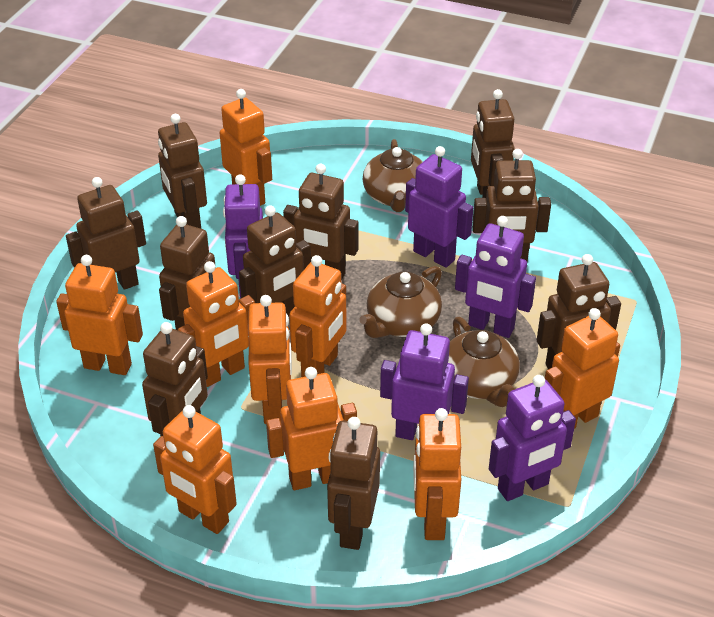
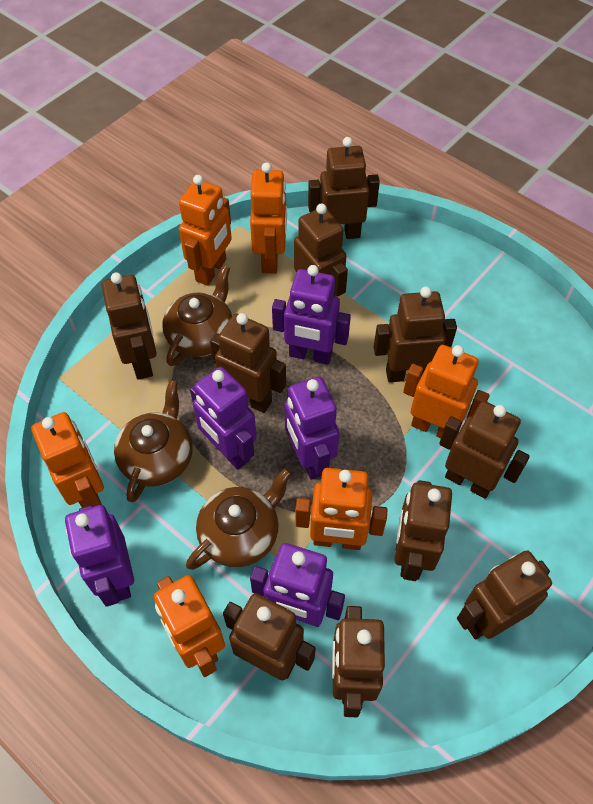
orange robot: [56,255,143,375] [153,405,237,534] [178,261,255,387] [220,89,272,206] [248,295,292,424] [266,367,357,490] [289,255,347,377] [413,408,461,540] [545,308,620,429] = 9 -> [31,412,104,508] [154,575,225,677] [179,175,232,286] [250,163,287,274] [295,468,387,550] [403,345,490,438] = 6

